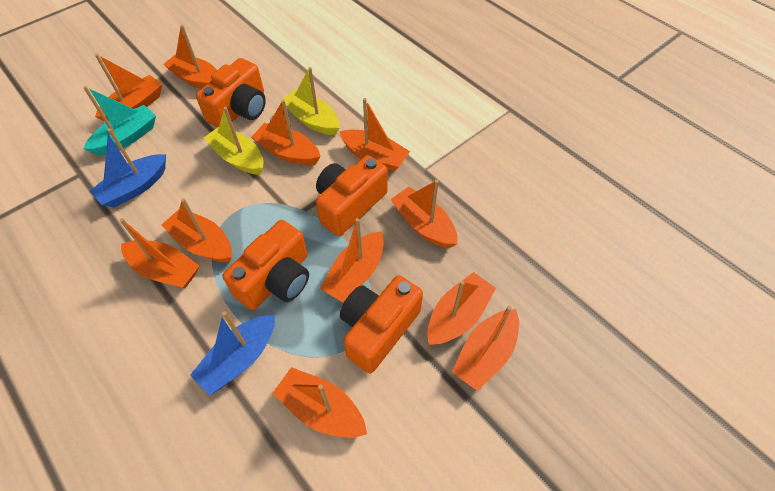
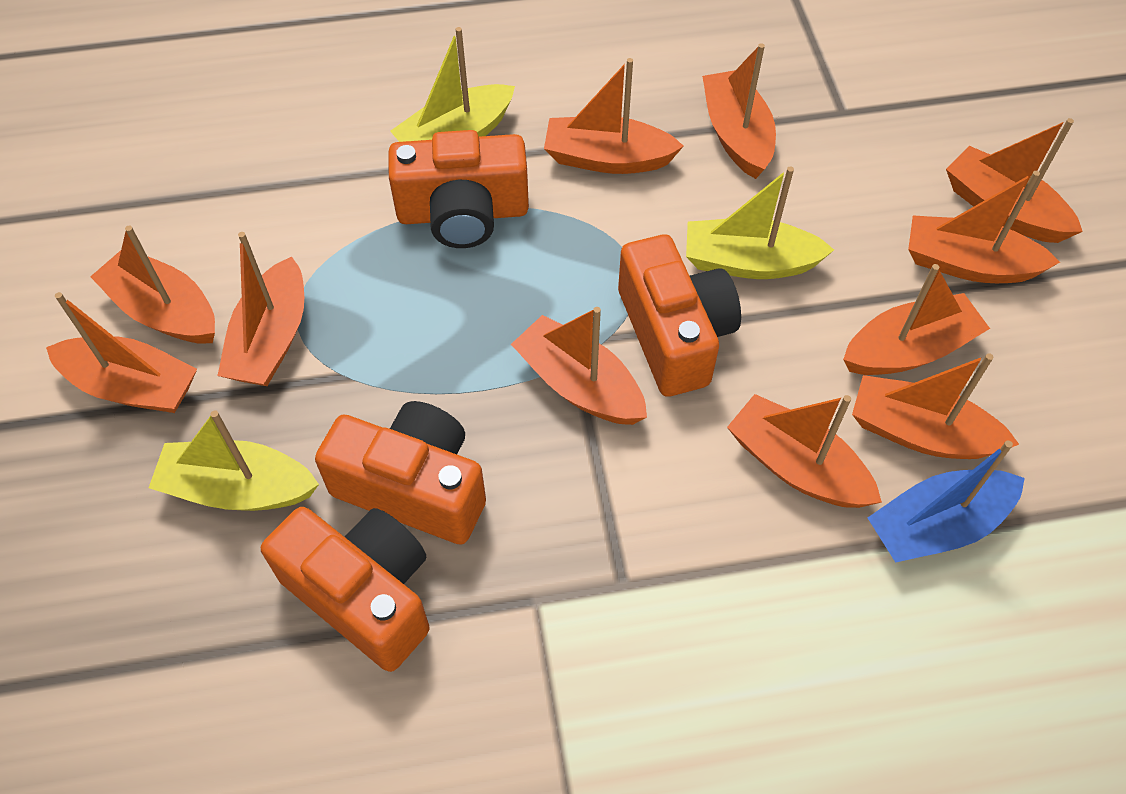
blue boat: [90,128,166,208] [190,311,275,395] = 2 -> [867,441,1025,563] = 1
turquoise boat: [83,86,156,156] = 1 -> none = 0
yellow boat: [204,107,263,175] [280,67,340,135] = 2 -> [149,410,319,511] [390,27,515,142] [686,167,834,279] = 3

